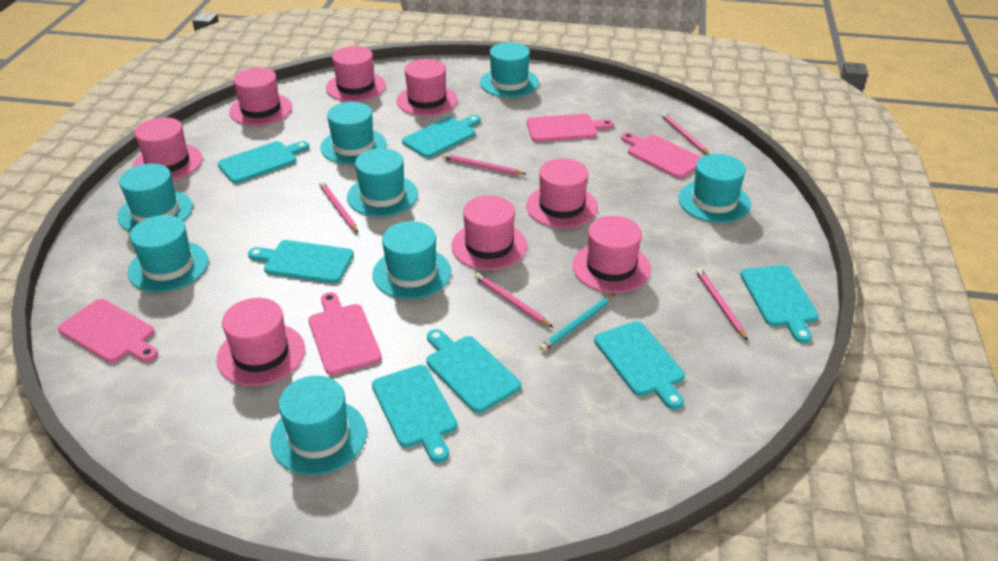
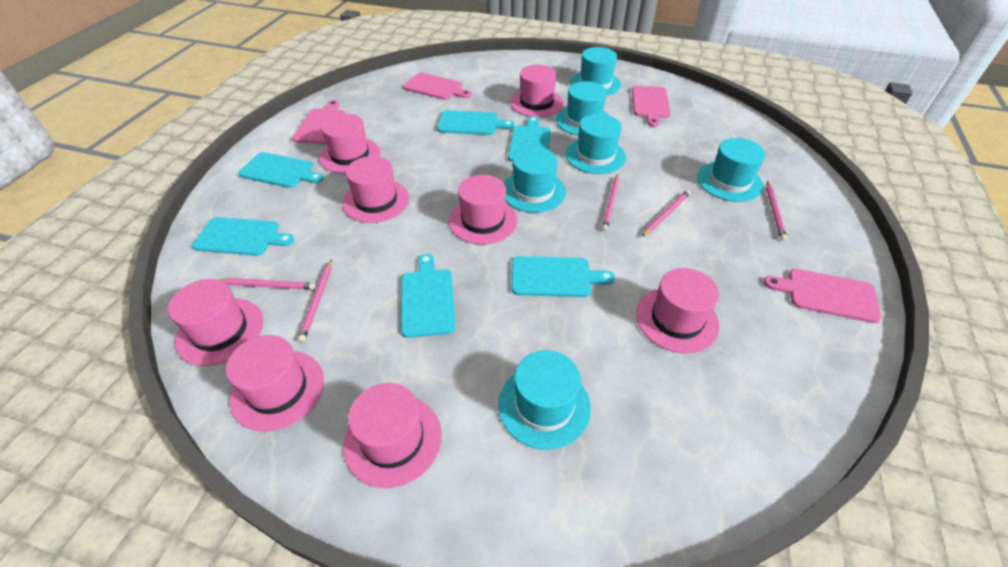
turquoise cutting board: [217,141,309,183] [248,240,354,283] [372,365,457,463] [402,115,481,158] [426,329,521,413] [594,321,685,410] [740,265,819,343] = 7 -> [192,217,295,256] [238,152,323,188] [401,254,456,338] [437,110,514,135] [508,116,551,162] [512,256,615,297] = 6
turquoise hat: [117,163,193,232] [127,215,209,292] [270,376,367,475] [320,102,387,164] [347,148,418,217] [372,221,451,299] [480,42,539,98] [678,154,751,223] = 8 -> [498,350,591,450] [504,147,566,213] [556,81,608,136] [566,114,626,174] [570,47,621,96] [697,138,765,202] = 6
turquoise pencil: [539,294,615,351] = 1 -> none = 0

